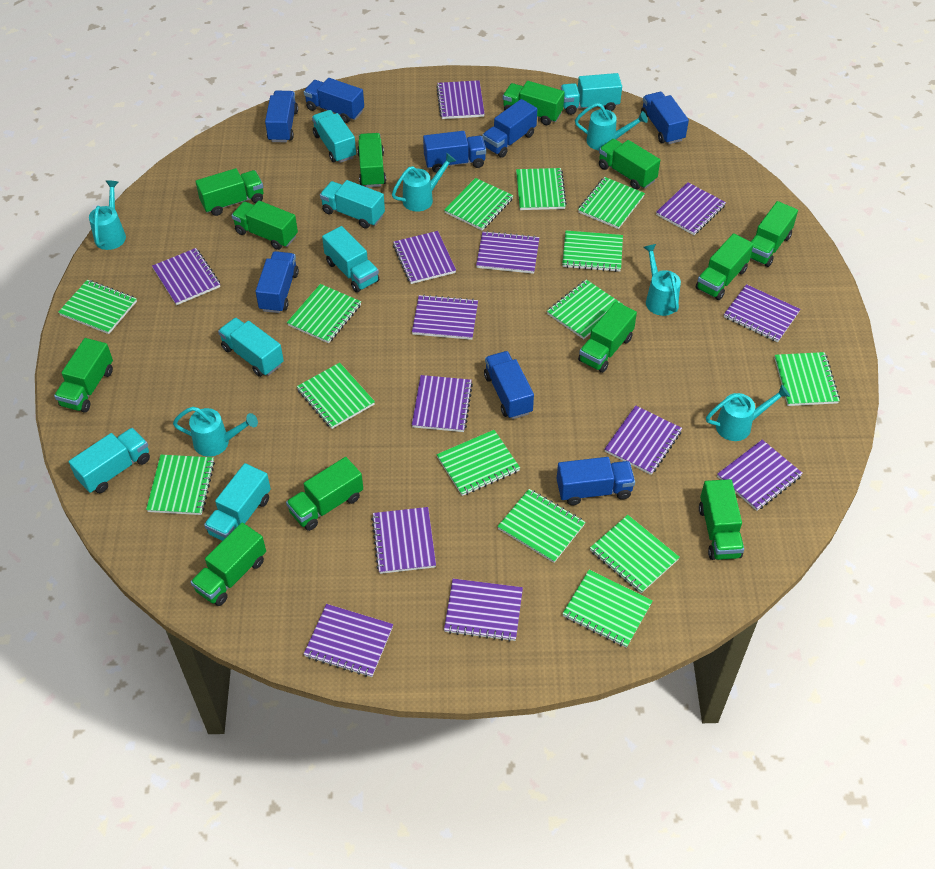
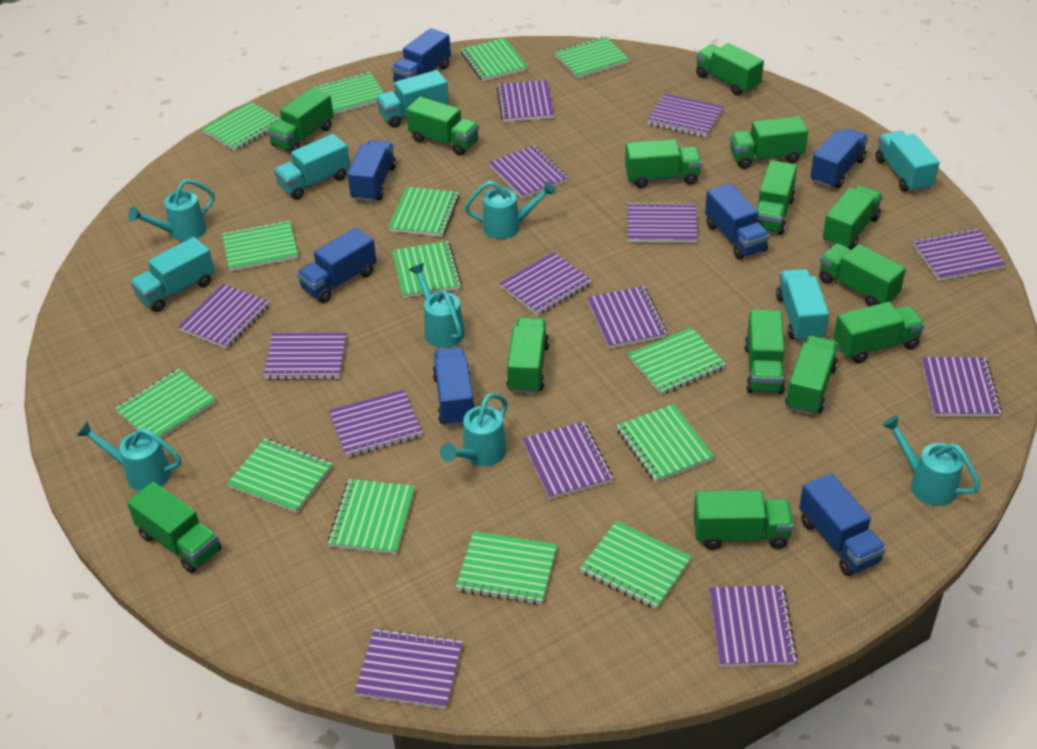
blue truck: [255,251,299,313] [265,91,298,142] [304,78,364,123] [423,131,486,173] [482,99,537,158] [484,351,534,419] [557,457,635,505] [641,92,689,144] = 8 -> [297,228,377,303] [347,140,396,202] [391,28,451,82] [432,347,475,427] [705,183,770,260] [799,473,886,576] [810,128,868,188] = 7
green truck: [54,338,113,412] [191,522,266,606] [196,168,263,216] [231,201,298,250] [286,457,363,531] [357,133,386,187] [503,81,564,125] [578,302,637,373] [599,139,660,190] [696,233,754,300] [699,479,744,560] [750,201,798,267] = 12 -> [127,482,221,573] [267,88,334,153] [406,97,479,156] [506,318,549,394] [625,139,702,188] [693,490,794,550] [696,43,764,96] [730,116,808,169] [744,310,785,394] [756,160,797,235] [785,336,838,415] [819,243,906,307] [823,185,883,250] [834,302,925,363] = 14
purple notebook: [152,248,220,305] [304,604,393,677] [371,507,436,574] [393,231,456,284] [412,295,478,340] [412,375,473,432] [436,80,485,119] [444,579,523,642] [476,231,540,274] [605,405,682,475] [656,182,726,235] [717,440,803,511] [724,284,800,342] = 13 -> [178,284,270,349] [263,332,346,380] [329,389,423,458] [354,628,462,709] [489,145,568,199] [497,80,554,122] [500,252,592,316] [522,422,613,499] [587,286,667,349] [627,202,698,243] [647,94,723,137] [709,585,798,667] [913,228,1006,281] [921,357,1002,417] = 14
turquoise truck: [69,428,150,493] [204,463,271,541] [218,318,284,377] [312,110,356,163] [320,180,385,229] [322,226,379,293] [561,73,622,115] = 7 -> [130,237,215,312] [274,134,350,200] [376,70,449,127] [776,269,829,342] [876,131,940,193] = 5

